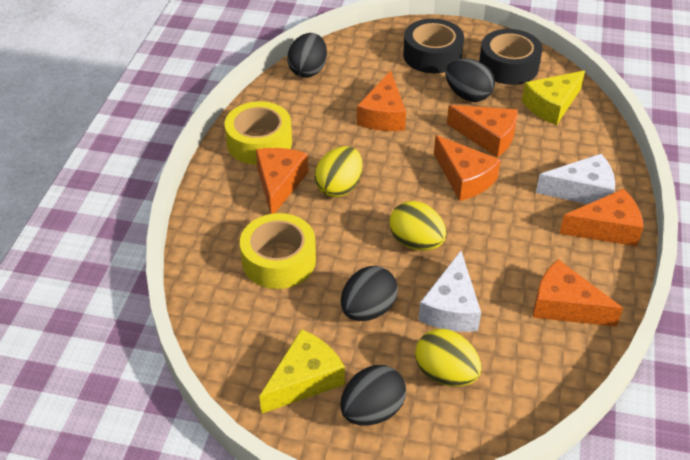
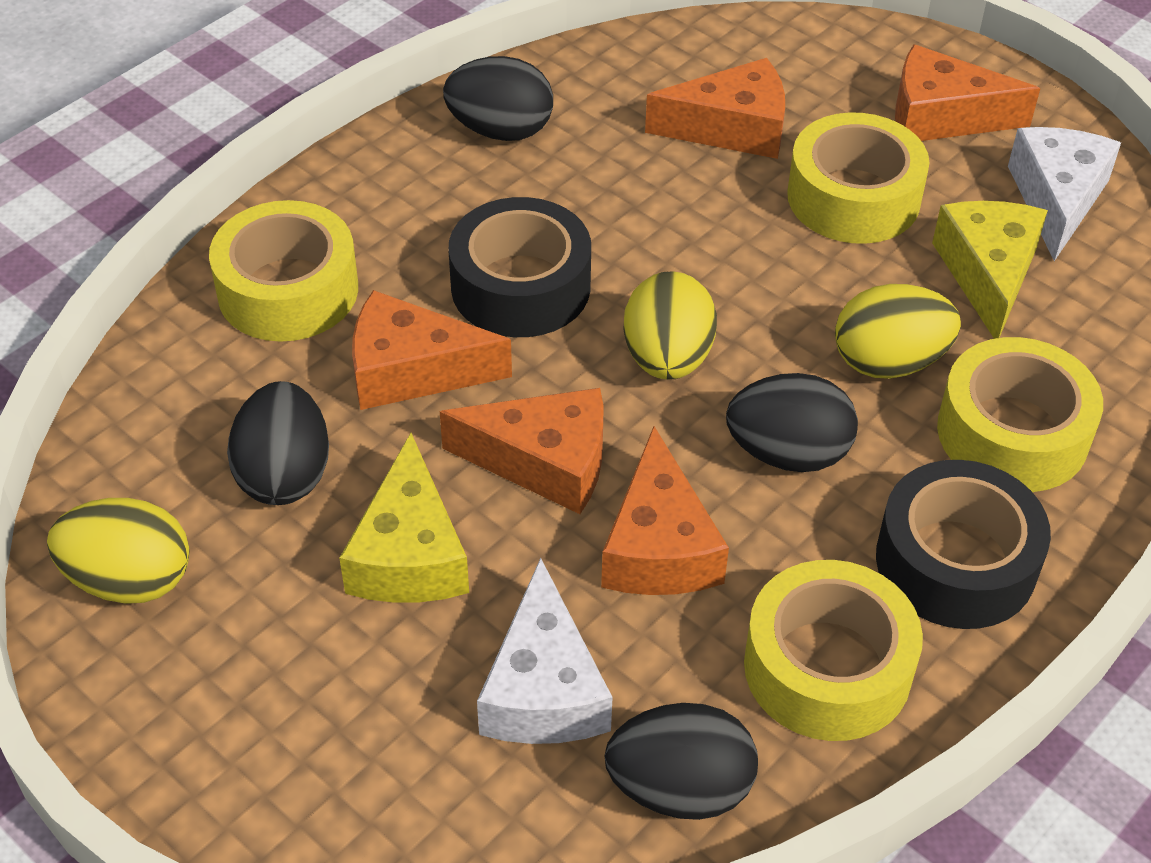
orange cheese: [256,148,308,214] [357,71,406,131] [434,135,501,201] [447,105,518,158] [533,259,623,327] [559,189,643,246] = 6 -> [352,290,512,410] [440,388,603,514] [601,426,729,595] [645,58,785,159] [895,44,1040,141] = 5
yellow tape: [224,101,292,165] [240,213,316,289] = 2 -> [209,200,358,342] [744,560,923,741] [787,112,929,244] [937,337,1103,492] = 4

